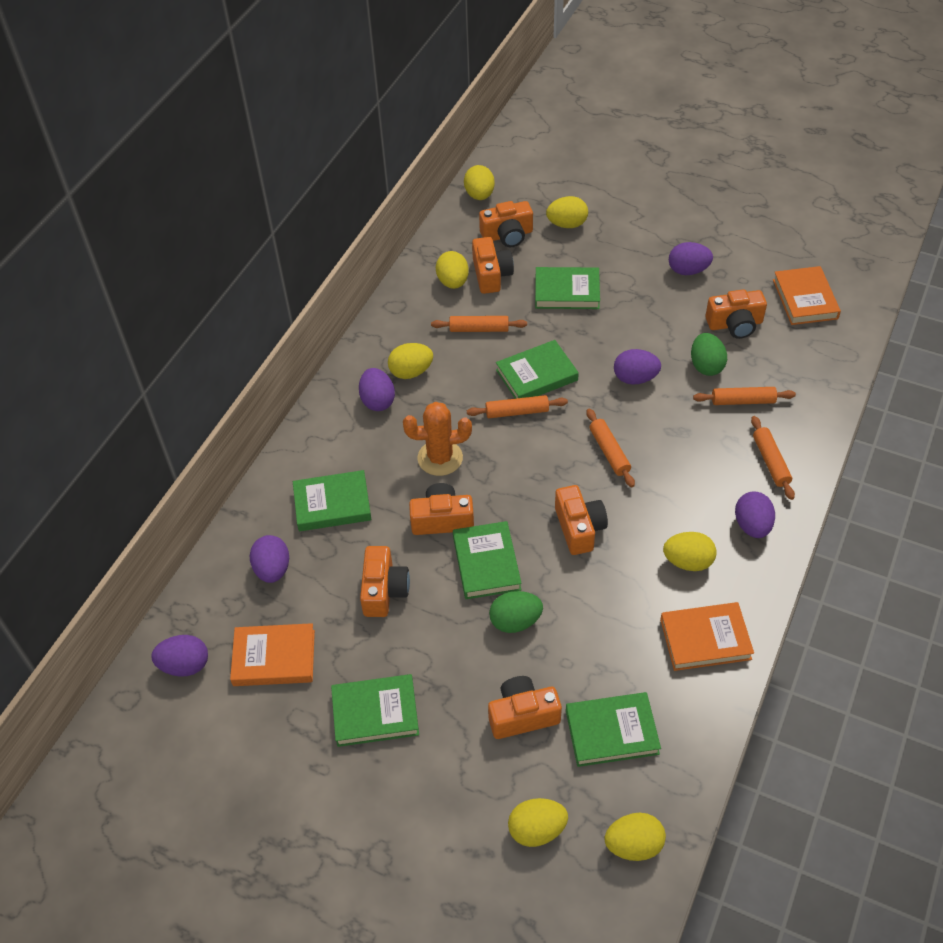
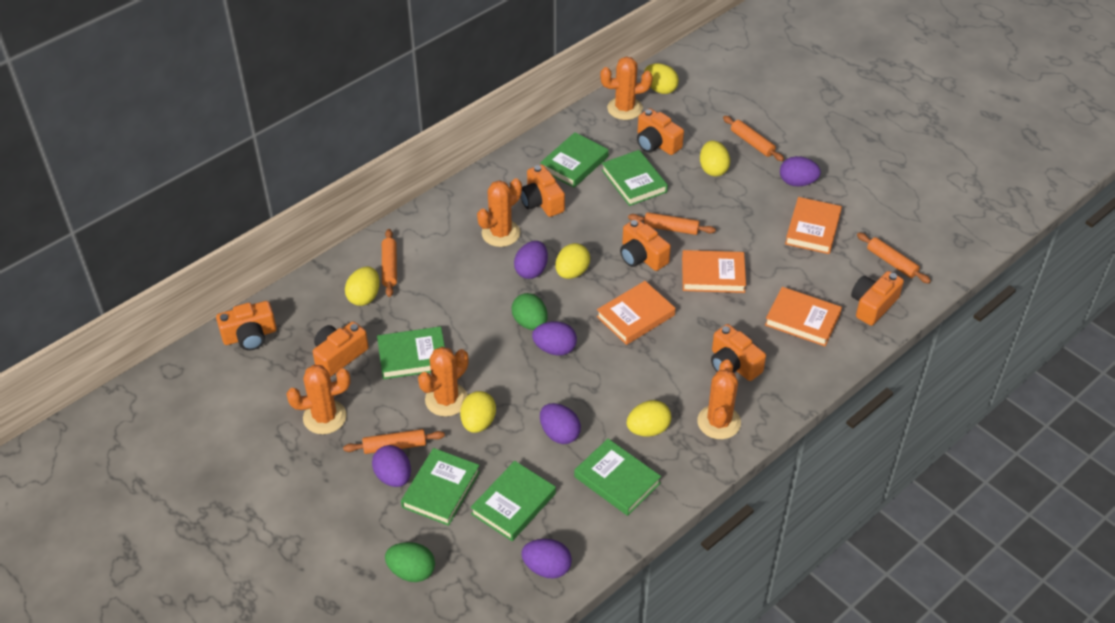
orange book: [230,623,315,686] [660,602,754,671] [773,266,841,325] = 3 -> [597,281,676,345] [682,250,746,293] [765,287,842,346] [785,197,842,254] = 4
orange cactus: [403,402,472,476] = 1 -> [286,365,350,434] [418,347,468,417] [477,178,522,247] [600,57,653,120] [697,359,741,439] = 5
yellow egg: [388,343,433,379] [436,251,469,289] [464,165,495,200] [508,798,568,847] [546,196,588,228] [604,813,666,861] [663,532,717,571] = 7 -> [345,266,380,306] [460,391,496,433] [555,243,590,279] [627,400,671,437] [644,63,679,94] [700,140,730,176] = 6

